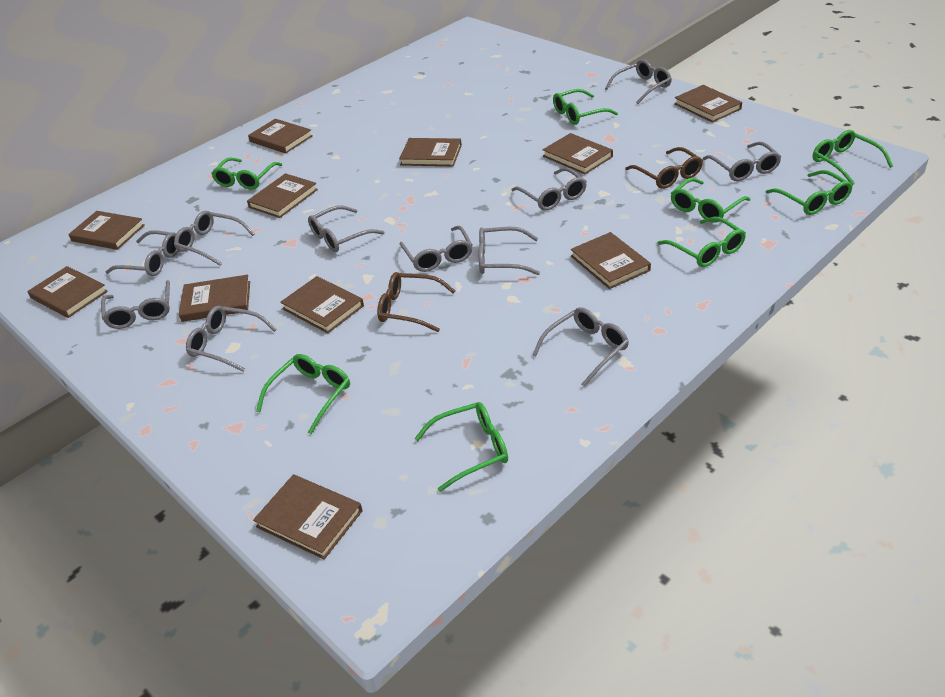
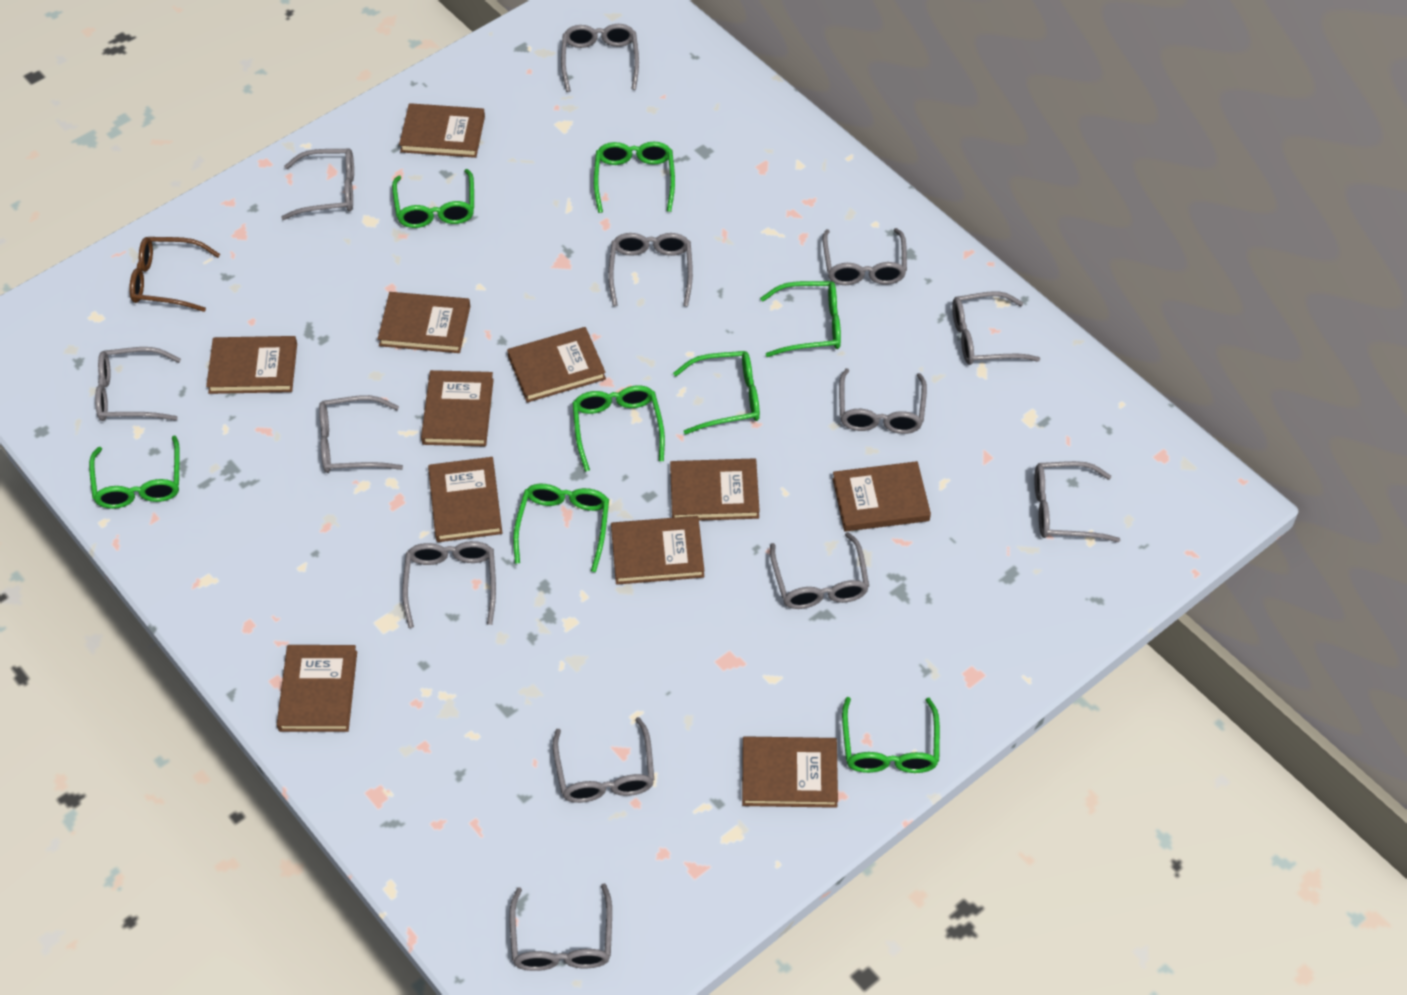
brown glasses: [377,272,455,332] [625,147,703,189] = 2 -> [129,237,220,312] = 1
grey glasses: [101,280,170,329] [106,230,178,276] [174,211,254,266] [186,306,277,372] [308,205,385,252] [400,226,472,272] [479,227,540,275] [512,167,587,210] [533,307,629,387] [605,60,672,104] [703,141,781,181] = 11 -> [95,347,181,421] [281,149,354,220] [319,395,403,473] [402,541,496,628] [510,883,612,971] [553,717,654,803] [561,24,639,92] [608,233,693,306] [770,532,869,609] [823,228,907,285] [839,368,927,434] [952,291,1040,365] [1034,461,1120,542] = 13

